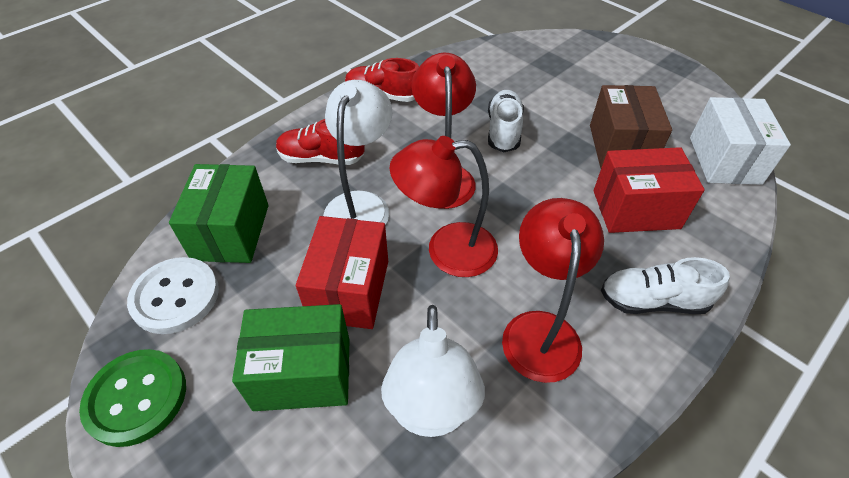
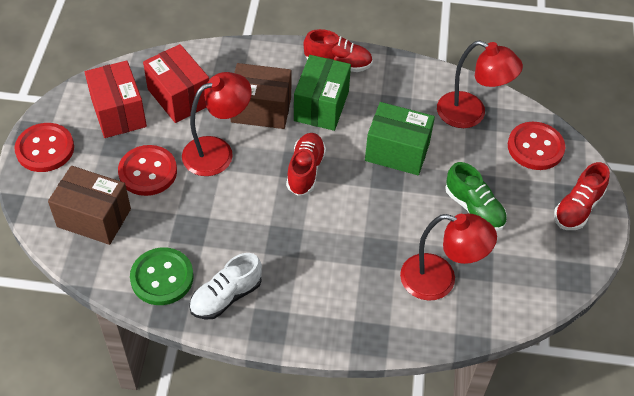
brown box: [590,85,672,168] = 1 -> [48,166,131,245] [230,63,291,129] = 2
green shoe: none = 0 -> [445,162,507,231] = 1
red button: none = 0 -> [14,123,74,172] [118,145,177,196] [508,122,565,170] = 3
red shoe: [276,119,365,165] [345,58,419,102] = 2 -> [286,133,326,196] [304,29,373,72] [554,162,610,230] = 3
white box: [690,97,791,185] = 1 -> none = 0
white button: [127,257,219,334] = 1 -> none = 0
white lamp: [323,80,392,225] [381,305,485,437] = 2 -> none = 0
white shoe: [488,90,524,152] [601,257,730,314] = 2 -> [189,253,262,320] = 1

